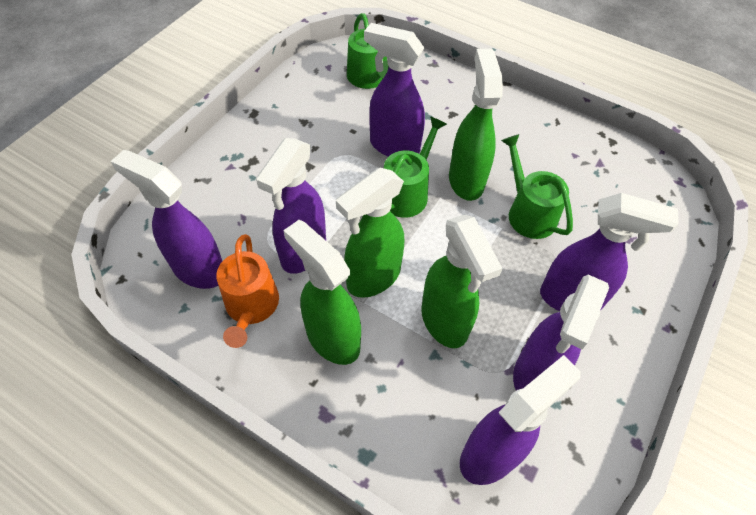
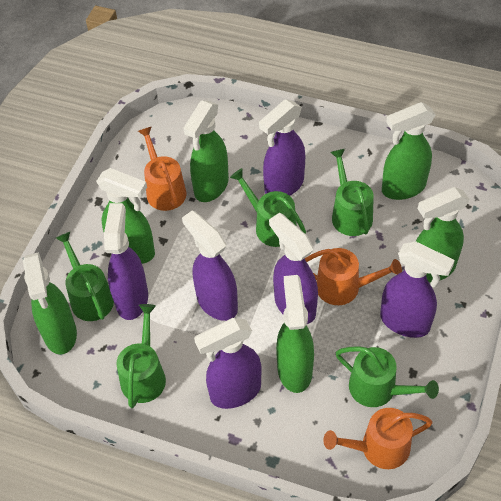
green spray bottle: [283,220,361,365] [336,168,404,298] [421,214,503,348] [449,49,503,201] = 4 -> [23,252,77,354] [96,168,155,264] [183,100,229,202] [276,275,314,393] [382,102,436,200] [416,187,470,283] = 6
green watering can: [347,13,389,89] [384,116,447,218] [501,134,573,239] = 3 -> [56,232,114,321] [117,304,166,408] [230,168,306,247] [330,149,374,236] [336,346,439,407] = 5
orange watering can: [216,234,279,348] = 1 -> [138,126,186,211] [305,248,402,305] [323,408,433,469] = 3

